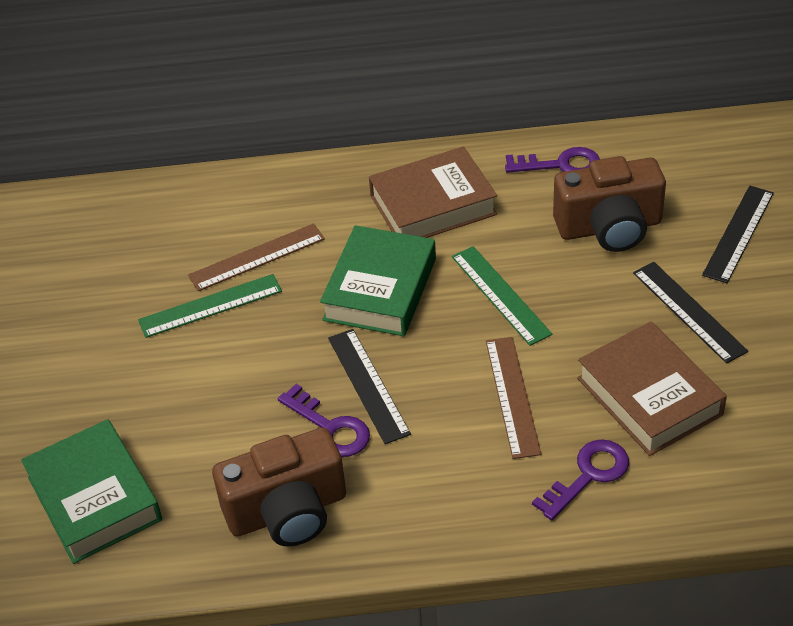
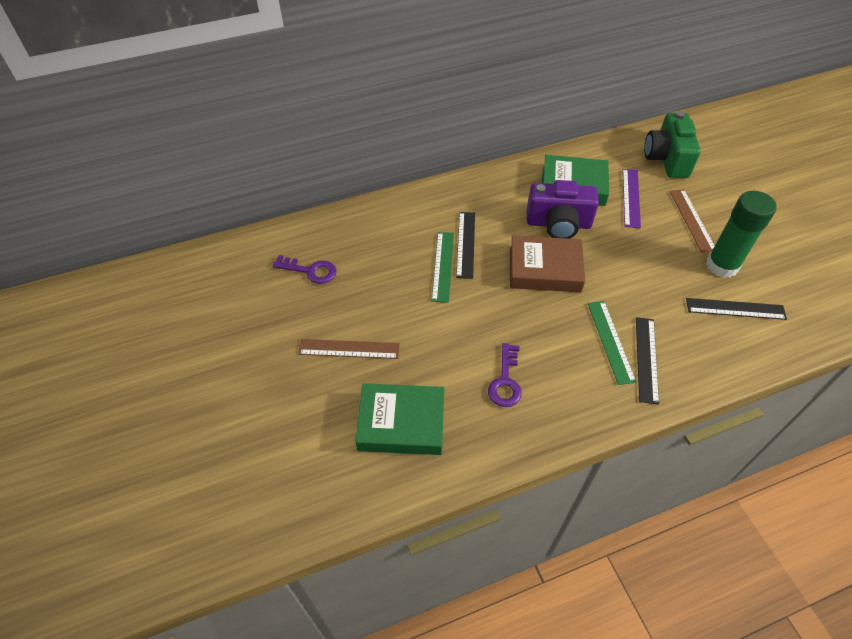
brown book: [369,147,497,238] [577,322,727,456] = 2 -> [510,236,585,292] = 1
brown camera: [212,427,346,547] [553,156,666,252] = 2 -> none = 0
green camera: none = 0 -> [644,111,701,178] = 1
green glue stick: none = 0 -> [706,191,776,278] = 1
purple camera: none = 0 -> [527,180,599,239] = 1
purple key: [278,384,370,457] [505,147,600,173] [532,439,629,520] = 3 -> [272,255,337,284] [488,343,522,407] = 2
purple ruler: none = 0 -> [623,169,641,229] = 1

